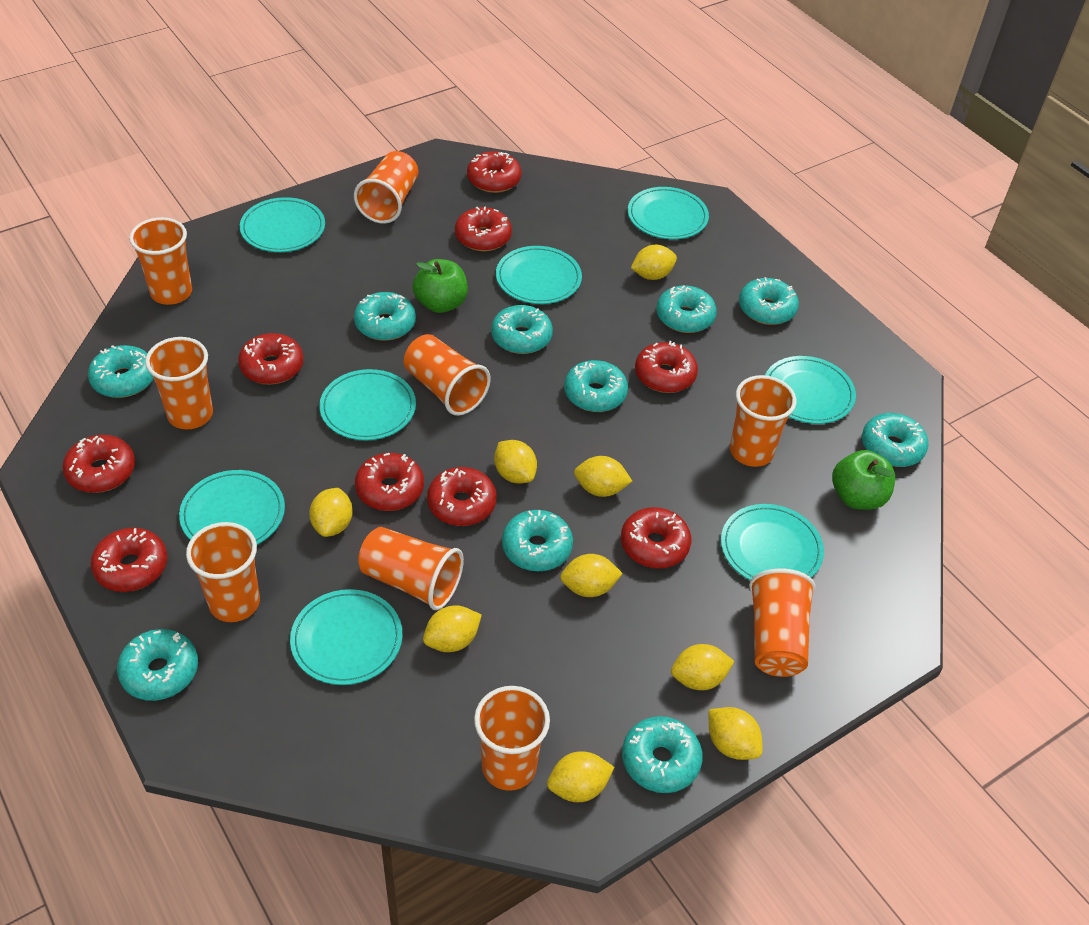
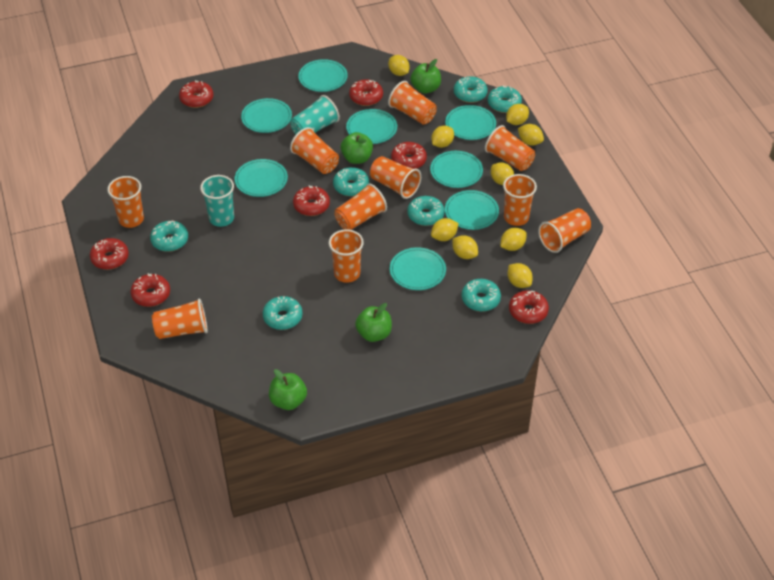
green apple: [413,259,468,313] [832,450,895,510] = 2 -> [269,369,307,410] [341,132,373,164] [355,303,392,342] [410,59,441,94] = 4
orange cup: [129,217,192,305] [145,337,213,429] [186,522,260,622] [354,151,418,224] [358,527,464,610] [404,334,491,416] [474,686,550,791] [730,375,796,467] [749,568,815,677] = 9 -> [107,176,144,228] [152,299,208,339] [290,127,339,174] [329,229,364,283] [335,184,387,230] [370,156,421,199] [388,81,437,125] [485,125,535,171] [503,174,537,226] [538,208,591,253] = 10
red donut: [62,435,135,493] [91,528,167,592] [238,333,304,385] [355,453,424,511] [427,467,497,526] [455,206,512,251] [467,151,521,193] [621,507,691,568] [635,341,698,393] = 9 -> [90,238,129,270] [130,273,170,307] [179,80,213,108] [293,185,330,216] [349,79,383,106] [391,142,427,169] [509,290,549,324] = 7
turquoise cup: none = 0 -> [200,175,234,227] [290,95,340,134] = 2
turquoise donut: [88,345,154,398] [117,629,198,701] [354,292,416,341] [491,305,553,354] [502,510,573,571] [564,360,628,412] [622,716,703,793] [656,285,717,333] [739,277,799,325] [862,413,928,467] = 10 -> [150,221,188,252] [263,296,302,330] [333,167,369,196] [407,196,445,226] [454,76,488,103] [462,279,501,312] [488,85,522,113] = 7

